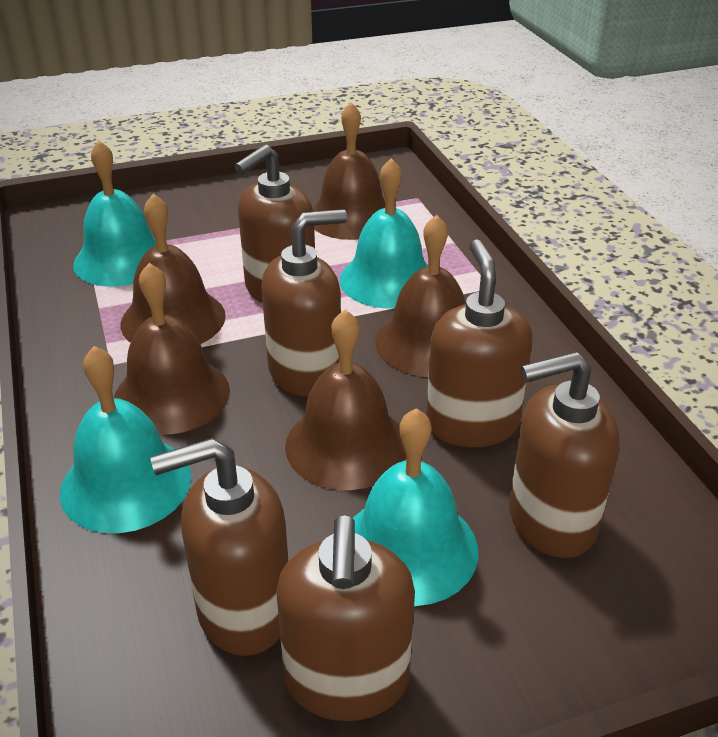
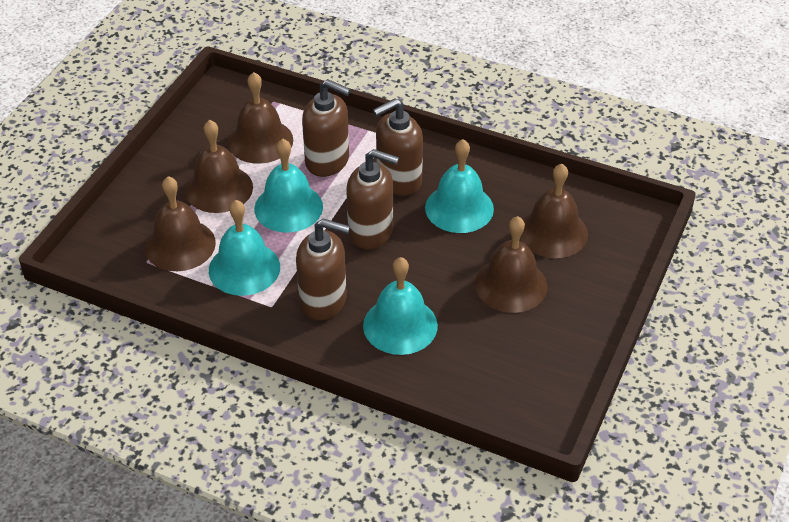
brown soap dispenser: [151,438,289,656] [235,144,315,303] [261,209,347,397] [276,515,415,721] [426,239,533,447] [509,351,620,558] = 6 -> [296,219,350,321] [302,79,351,177] [346,149,399,249] [373,98,423,196] = 4

